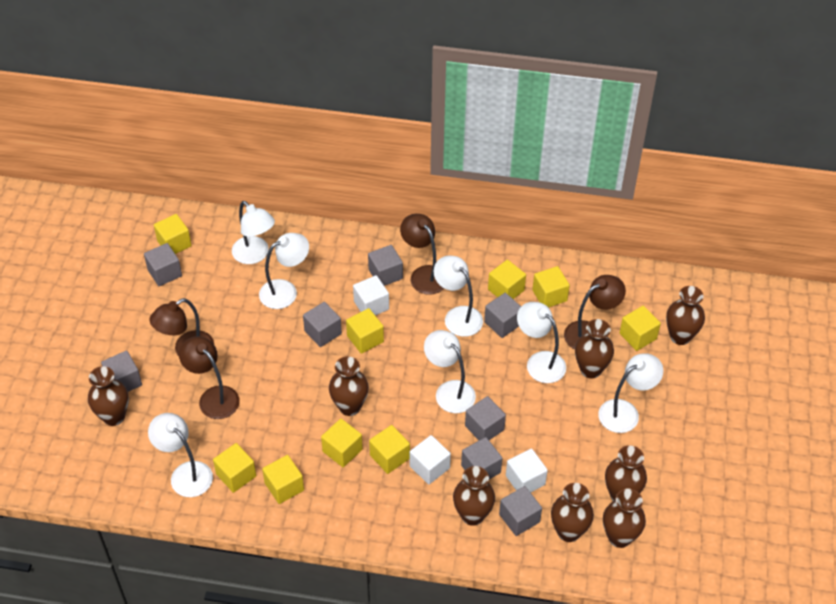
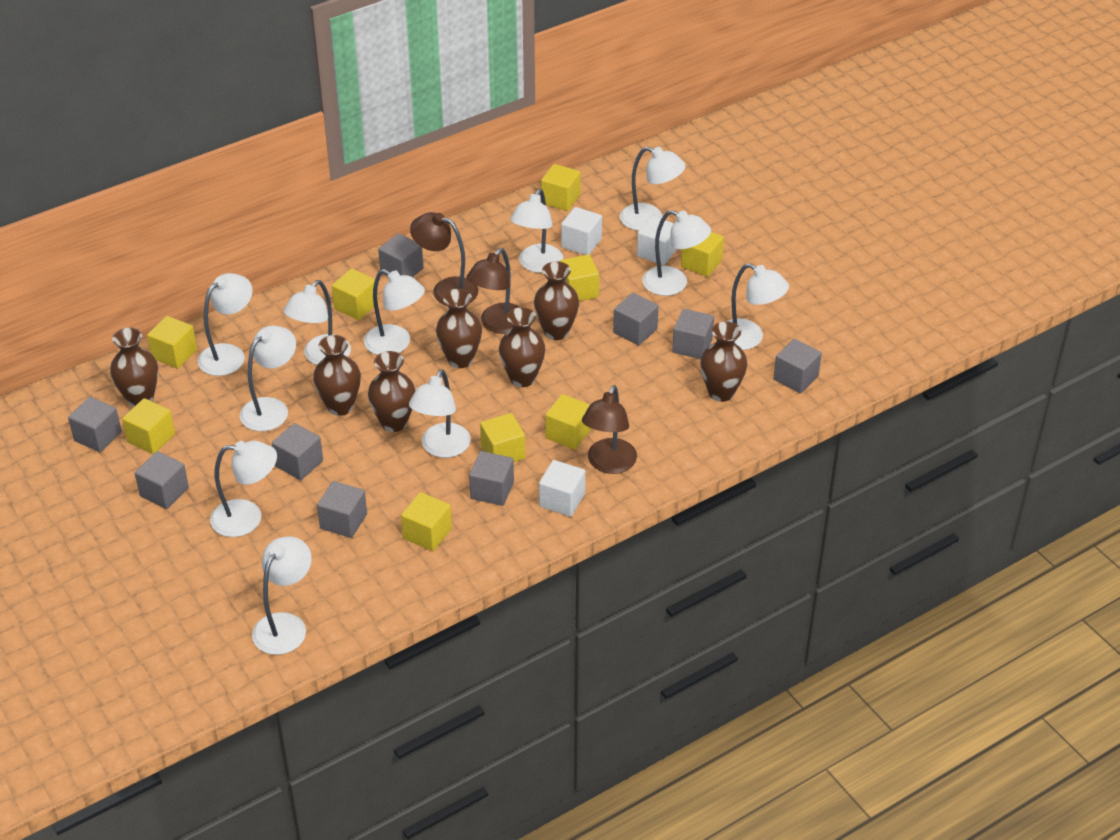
brown lamp: [150,298,214,356] [179,336,240,419] [400,214,444,295] [564,275,626,349] = 4 -> [410,212,478,306] [467,248,519,334] [582,385,637,474] = 3
brown vase: [88,366,129,426] [329,356,369,416] [453,466,495,526] [551,483,594,542] [575,319,614,379] [603,488,646,548] [605,445,647,501] [666,286,705,345] = 8 -> [110,327,158,407] [313,335,361,416] [368,351,415,432] [436,289,482,368] [499,307,545,387] [534,261,579,340] [700,321,747,402] = 7
grey cube: [101,350,142,392] [144,243,182,286] [303,302,342,347] [368,245,403,286] [461,437,502,479] [465,396,506,440] [484,293,521,338] [499,486,542,536] = 8 -> [68,397,122,452] [135,451,189,509] [272,423,323,480] [317,481,367,538] [378,233,424,277] [469,451,514,506] [613,293,659,345] [672,309,714,359] [773,339,822,393] = 9
white lamp: [148,413,213,497] [232,201,275,264] [259,233,309,309] [424,330,476,413] [434,256,483,337] [517,302,566,383] [598,353,663,433] = 7 -> [197,273,253,376] [210,441,277,537] [240,326,296,431] [252,537,312,655] [283,280,351,365] [364,269,425,355] [409,369,471,458] [510,189,563,273] [620,147,686,231] [642,210,711,296] [727,263,789,350] = 11

